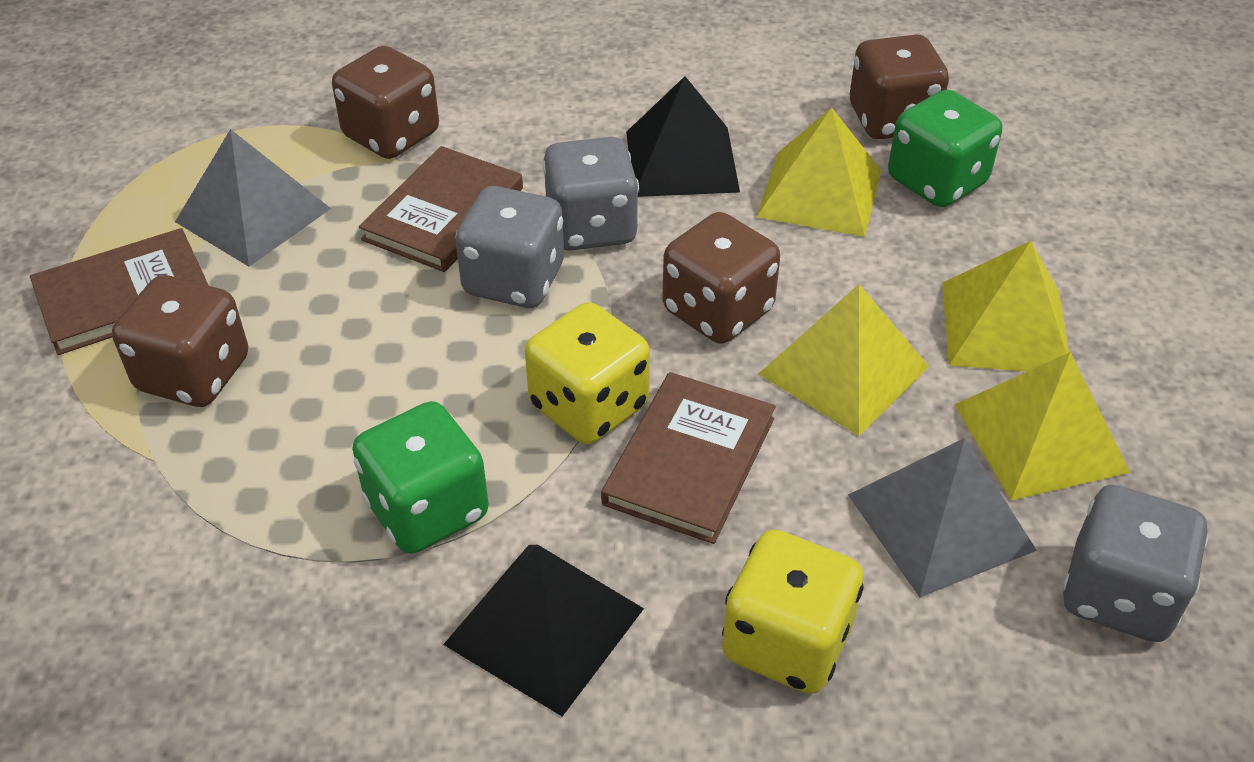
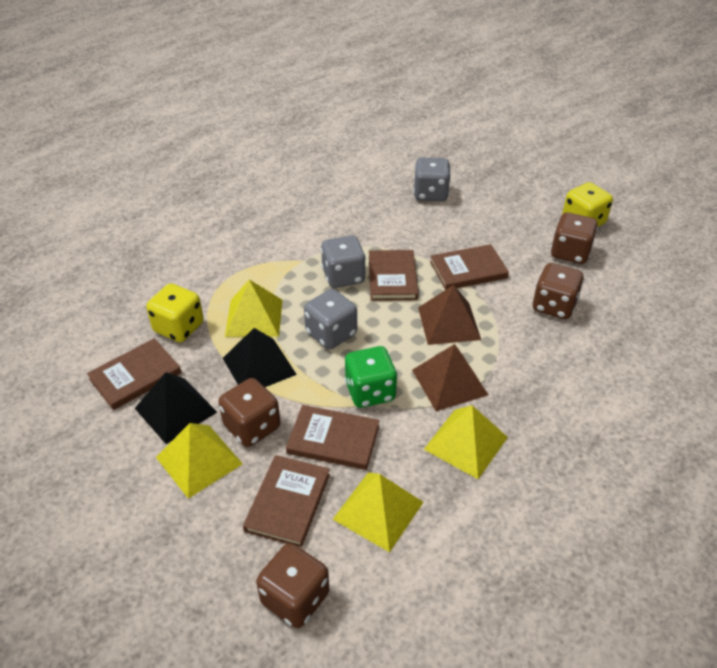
brown book: [30,228,209,355] [359,146,523,272] [601,372,776,544] = 3 -> [87,338,181,410] [243,455,330,548] [286,405,380,470] [369,250,418,301] [430,244,509,290] = 5
brown pyramid: none = 0 -> [412,344,488,411] [418,285,481,345] = 2
green dice: [352,401,489,554] [888,89,1002,207] = 2 -> [345,346,397,408] = 1
grey pyramid: [175,129,331,267] [848,438,1037,598] = 2 -> none = 0

